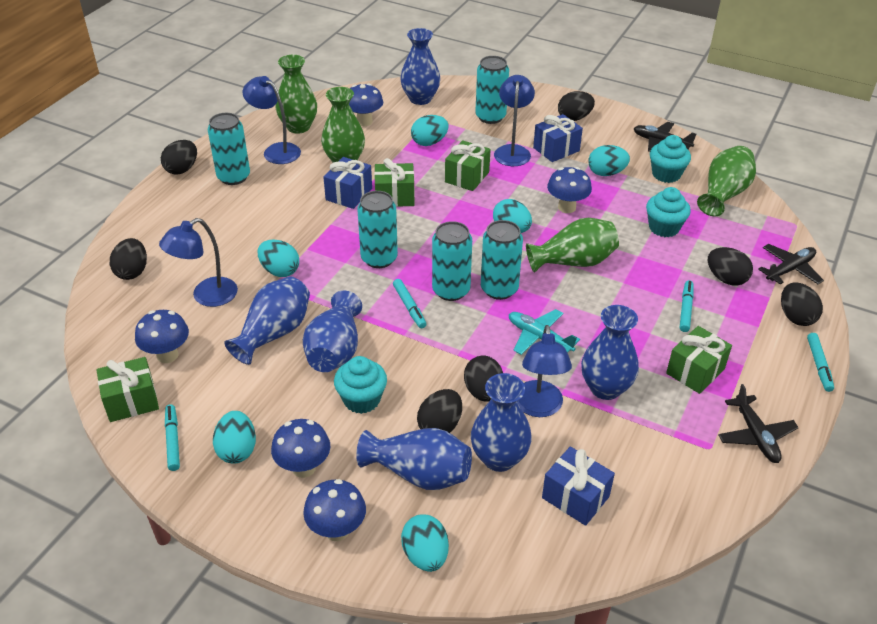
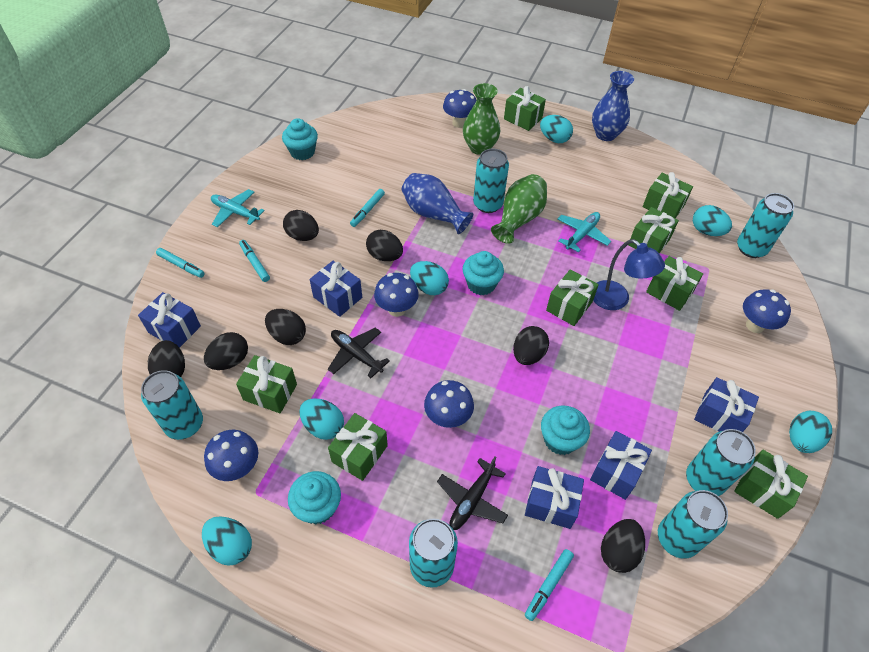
black plane: [633,122,696,152] [718,384,799,463] [758,244,824,285] = 3 -> [328,327,390,378] [437,456,508,530] = 2
blue gift: [323,157,372,209] [533,114,583,162] [542,447,615,526] = 3 -> [138,292,201,348] [310,261,362,317] [525,466,584,529] [590,431,652,500] [694,377,759,432] = 5
blue lamp: [159,218,238,307] [243,76,301,164] [494,75,535,166] [517,325,572,417] = 4 -> [593,239,665,310] = 1
blue vase: [224,276,310,365] [303,291,362,372] [356,428,472,490] [400,28,440,105] [471,373,532,472] [581,305,639,400] = 6 -> [402,173,473,234] [592,71,634,141] = 2
green gift: [96,357,159,422] [374,158,415,207] [445,140,491,191] [666,326,732,394] = 4 -> [236,355,297,413] [328,413,388,481] [504,86,546,131] [546,269,599,326] [628,207,679,253] [643,172,693,218] [646,256,703,311] [734,450,808,519] = 8
green vase: [275,55,317,133] [321,87,365,163] [526,218,619,273] [697,146,756,216] = 4 -> [463,83,500,155] [491,174,547,244] = 2
turquoise can: [208,113,250,185] [357,191,398,268] [432,221,472,301] [475,56,509,124] [481,220,523,300] = 5 -> [141,370,203,440] [409,519,458,588] [473,149,509,213] [658,490,728,559] [686,429,756,496] [737,193,794,258] = 6
turquoise cupcake: [334,356,387,414] [646,187,691,237] [650,135,691,183] = 3 -> [282,118,318,160] [288,471,341,524] [463,251,504,295] [541,405,590,455] = 4
turquoise plane: [509,309,580,355] = 1 -> [211,189,265,227] [557,212,611,252] = 2

